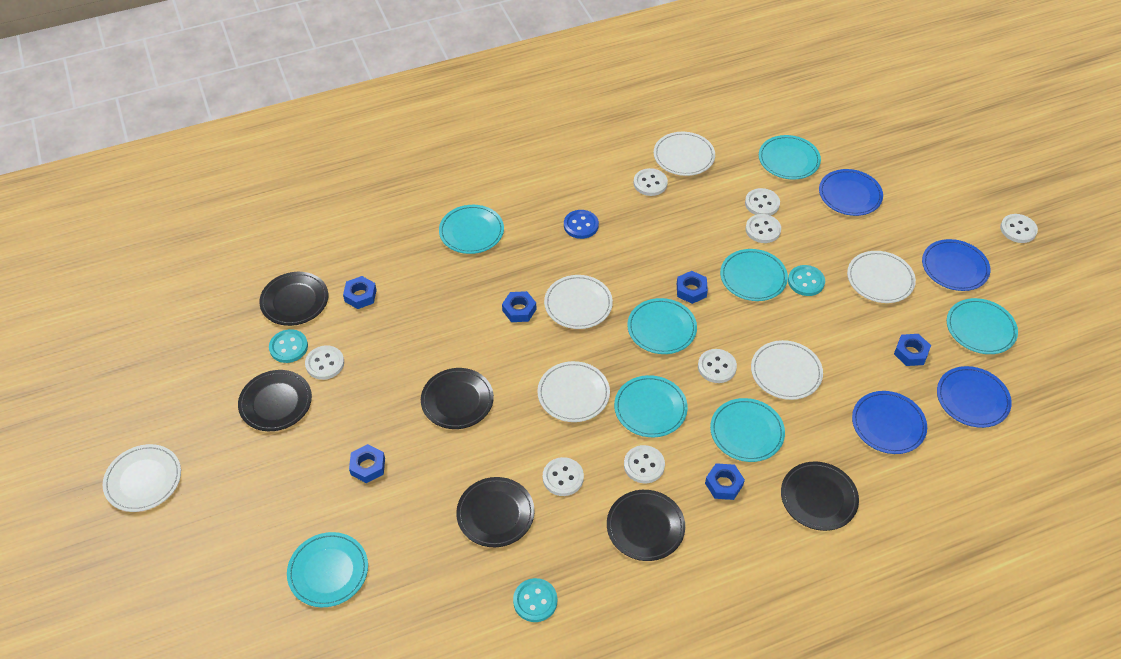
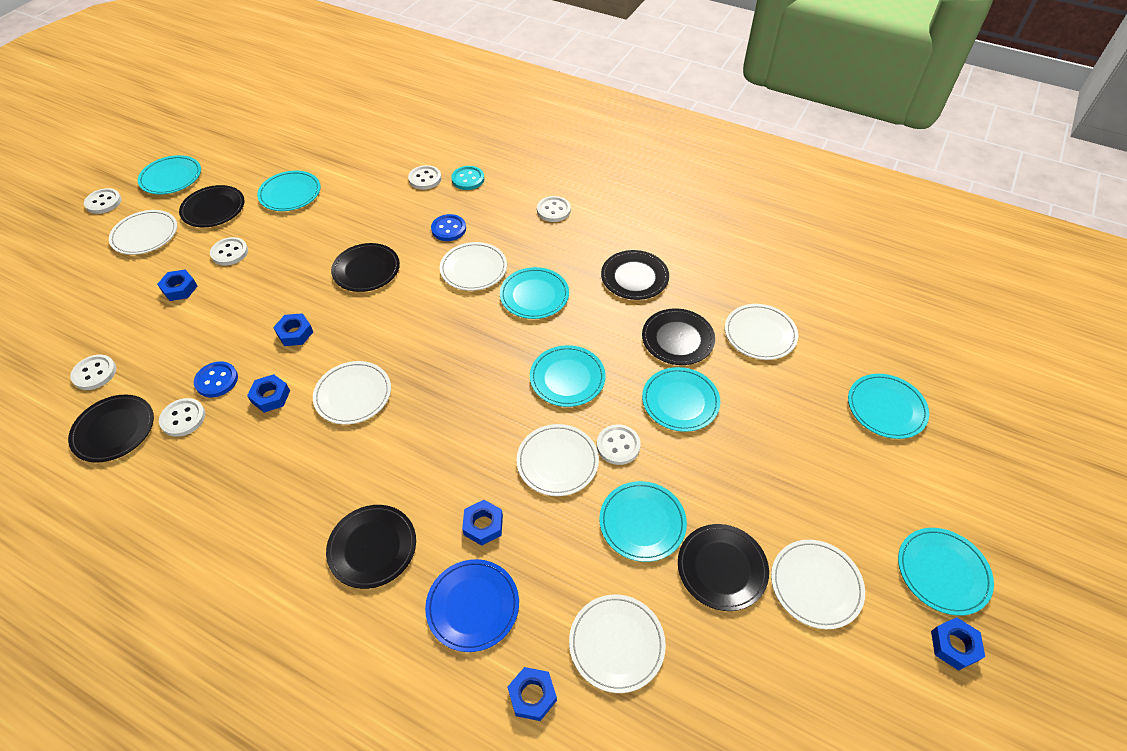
black plate: [238,370,312,431] [259,272,328,326] [421,368,494,429] [456,477,535,547] [607,490,685,561] [781,462,859,531] = 6 -> [68,394,154,463] [179,185,244,227] [326,505,416,589] [331,243,400,292] [601,250,669,300] [642,309,715,365] [678,524,769,611] = 7
blue button: [564,210,599,239] = 1 -> [194,361,238,397] [431,214,466,241] = 2
blue plate: [819,169,883,216] [852,391,927,454] [922,239,990,291] [937,366,1012,428] = 4 -> [425,559,519,652] = 1
turquoise button: [269,329,308,363] [513,578,557,622] [788,265,825,296] = 3 -> [451,166,484,190] = 1
white button: [305,345,344,380] [543,457,584,496] [624,445,665,483] [634,168,668,196] [698,349,737,383] [745,188,780,216] [745,214,781,243] [1000,214,1038,243] = 8 -> [70,355,116,390] [84,188,122,214] [159,398,205,437] [210,237,248,266] [408,165,441,190] [537,196,571,222] [597,425,641,465] = 7
white plate: [103,444,181,512] [537,361,610,422] [544,275,613,329] [654,132,715,176] [751,340,823,400] [847,251,916,303] = 6 -> [109,210,177,255] [313,361,391,425] [440,242,507,291] [516,424,599,496] [569,595,666,693] [725,304,798,360] [771,540,865,629] = 7

